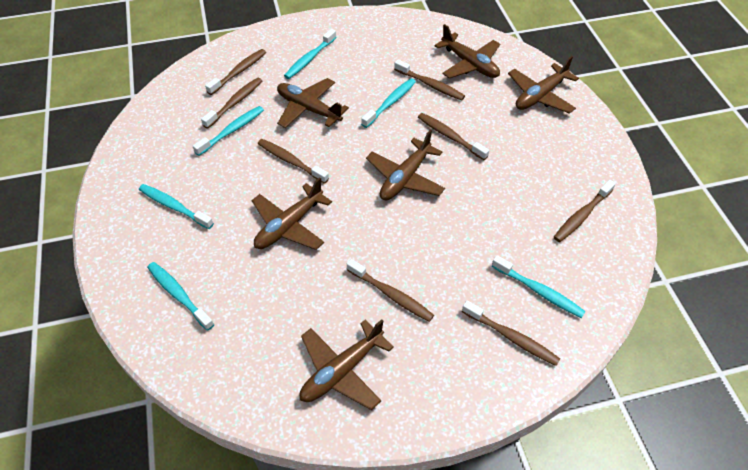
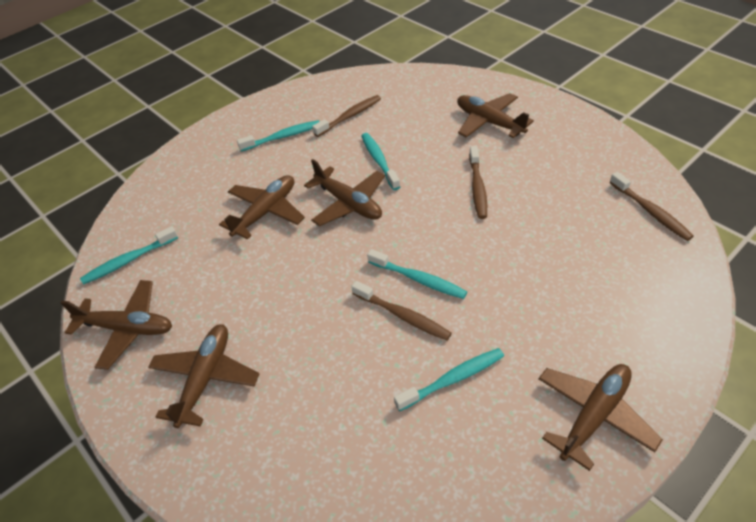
brown toothbrush: [201,77,262,129] [205,49,266,95] [258,139,329,184] [347,259,434,322] [394,60,465,101] [418,113,489,160] [462,300,560,366] [554,180,616,242] = 8 -> [312,95,381,137] [351,281,452,341] [469,146,487,219] [610,172,694,241] = 4
turquoise toothbrush: [139,184,214,229] [147,262,214,331] [193,106,264,156] [284,29,337,79] [361,78,416,128] [492,255,586,318] = 6 -> [80,226,178,285] [237,120,320,152] [361,133,400,190] [367,249,467,299] [394,348,504,411] = 5

